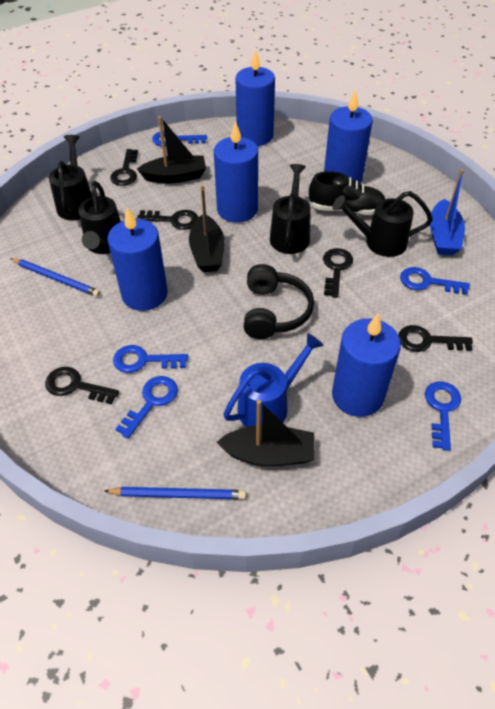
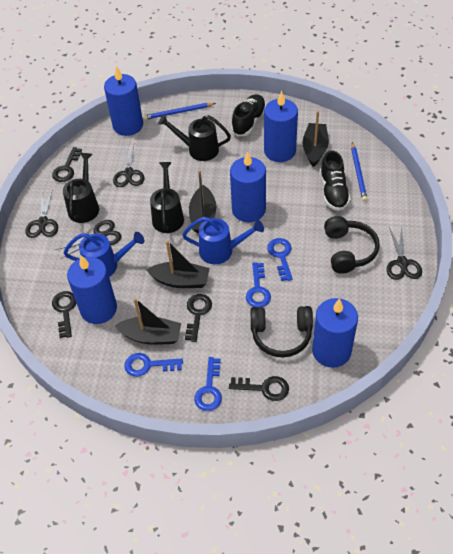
black boat: [137,116,206,184] [189,185,225,272] [217,400,315,466] = 3 -> [115,298,181,345] [147,240,210,288] [189,170,216,233] [303,111,329,167] = 4
black headphones: [244,264,314,339] = 1 -> [251,306,313,357] [324,216,380,273] = 2
black key: [45,367,119,405] [110,149,138,186] [137,210,199,230] [323,248,353,298] [398,325,473,352] = 5 -> [52,147,82,182] [52,291,76,338] [185,294,212,342] [229,376,289,401] = 4
black scissors: none = 0 -> [25,189,58,238] [55,220,121,259] [113,145,144,187] [387,227,422,280] = 4
black shoe: [309,171,385,215] = 1 -> [231,94,266,136] [320,150,351,211] = 2
black watering can: [49,135,92,221] [78,181,121,254] [270,164,311,254] [332,191,433,257] = 4 -> [63,153,99,223] [150,162,184,233] [158,114,231,161] = 3
blue boat: [430,169,465,256] = 1 -> none = 0
blue key: [113,345,188,373] [116,376,178,439] [152,131,207,147] [400,267,470,295] [425,381,461,451] = 5 -> [124,353,183,377] [194,357,222,411] [246,262,271,308] [267,238,293,281] = 4
blue watering can: [223,333,324,427] = 1 -> [64,232,144,277] [182,217,264,264] = 2

